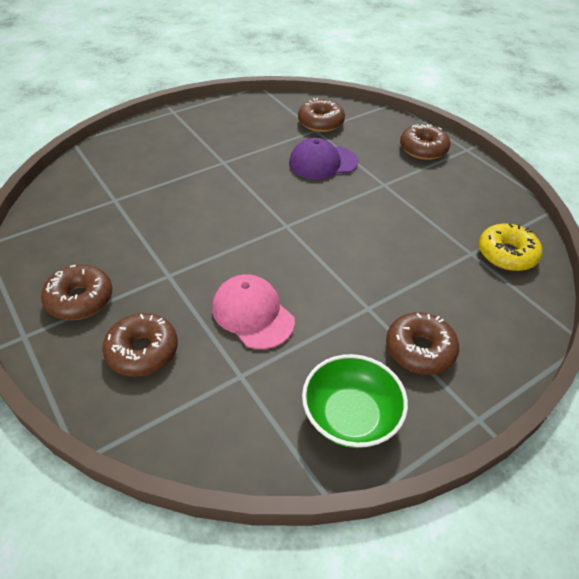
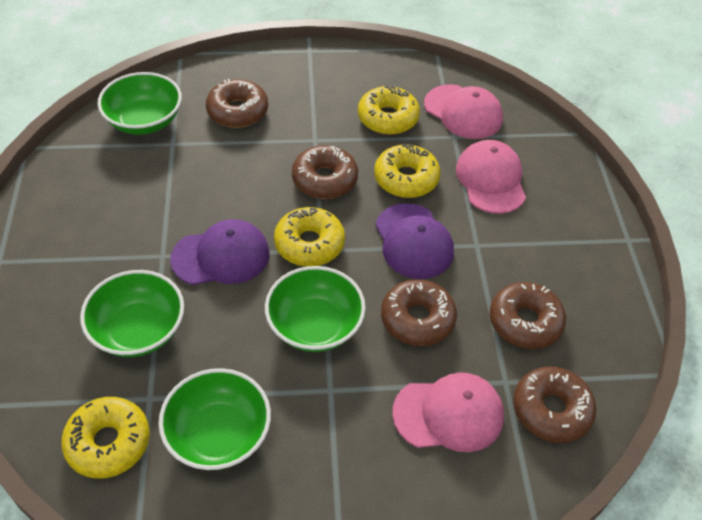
green bowl: [302,354,408,448] = 1 -> [80,270,184,357] [98,72,182,135] [158,368,271,470] [265,266,366,352] = 4
pink cap: [212,274,295,349] = 1 -> [392,372,504,452] [424,84,503,139] [456,140,526,214] = 3
purple cap: [289,138,358,179] = 1 -> [170,219,270,285] [375,203,454,279] = 2
yellow donut: [479,223,542,271] = 1 -> [61,397,150,479] [274,207,345,267] [358,86,420,135] [374,144,440,198] = 4

